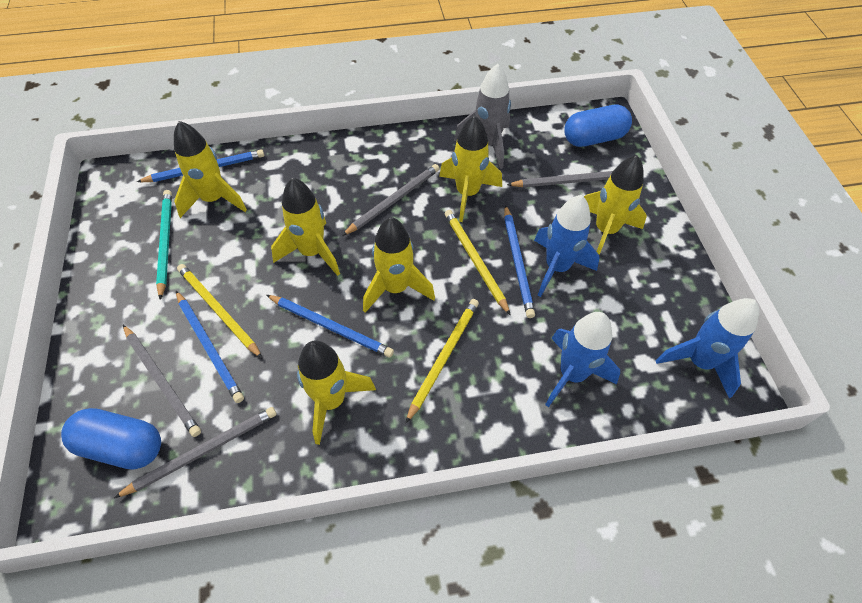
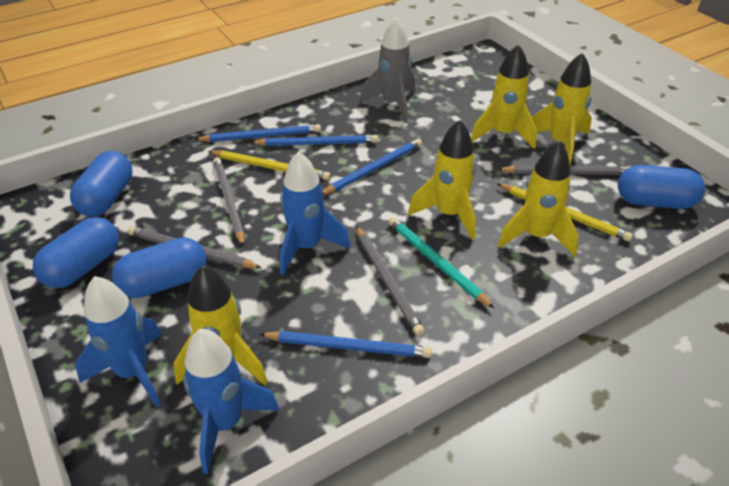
blue capsule: [61,408,161,470] [564,104,632,147] = 2 -> [33,217,119,288] [70,151,132,217] [112,237,207,298] [618,165,705,209] = 4
yellow pencil: [177,264,262,358] [406,299,479,423] [445,210,511,315] = 3 -> [208,150,331,180] [497,183,633,242] = 2
yellow rocket: [174,121,247,218] [271,178,340,276] [297,340,376,445] [363,217,435,313] [439,115,502,222] [584,155,647,255] = 6 -> [174,266,268,385] [408,120,476,240] [471,44,537,149] [498,141,579,257] [532,53,592,165] = 5

